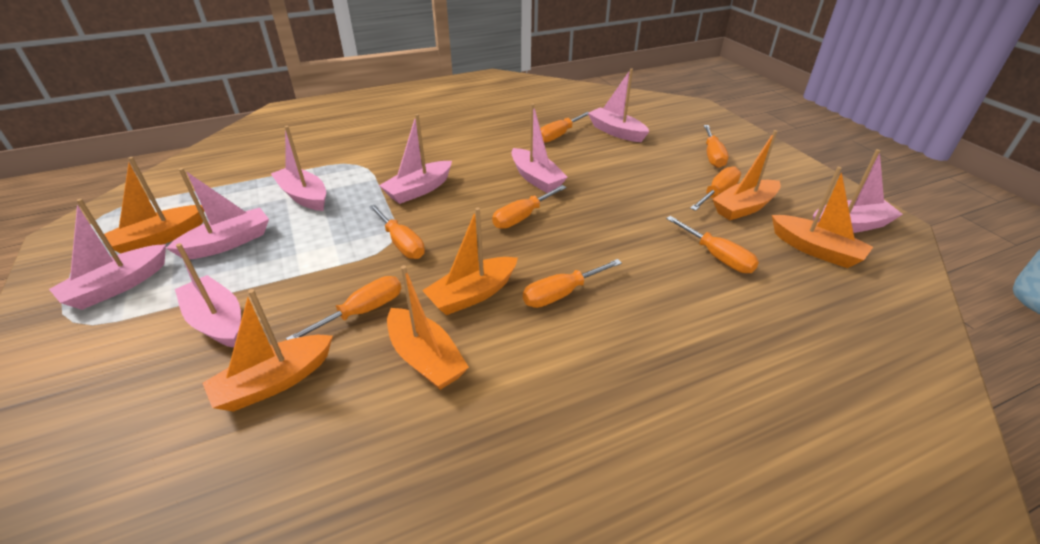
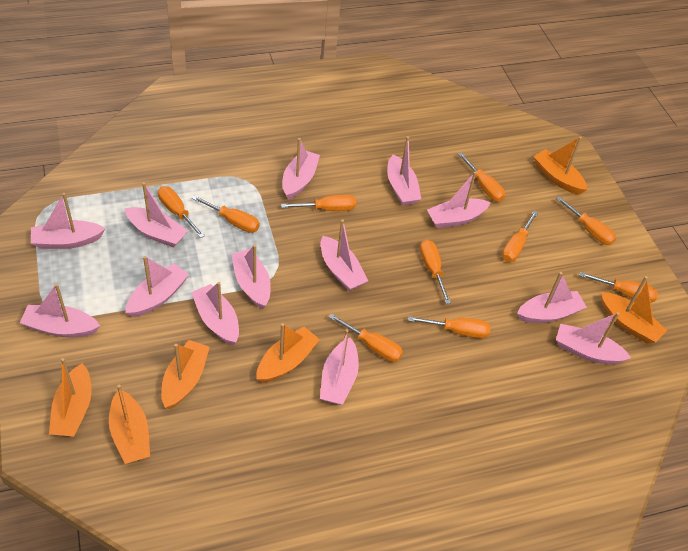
orange screwdriver: [286,276,402,340] [369,204,425,259] [492,185,566,229] [523,259,622,308] [540,112,589,143] [666,216,759,273] [690,166,741,211] [704,125,729,168] = 8 -> [158,186,205,238] [192,195,260,233] [281,194,356,211] [329,314,403,362] [408,316,491,338] [420,239,451,304] [458,152,505,202] [502,211,538,262] [556,196,616,245] [579,272,658,303] = 10
pink boat: [49,199,166,310] [166,168,269,259] [175,243,241,347] [271,126,326,211] [379,114,452,204] [511,103,567,193] [588,69,649,142] [813,149,903,233] = 8 -> [20,284,100,338] [31,193,106,249] [125,182,188,248] [125,256,189,317] [191,282,239,345] [231,245,271,309] [283,138,320,200] [320,329,359,405] [321,219,368,291] [387,136,421,206] [427,172,491,228] [517,272,587,323] [556,312,631,364] = 13

